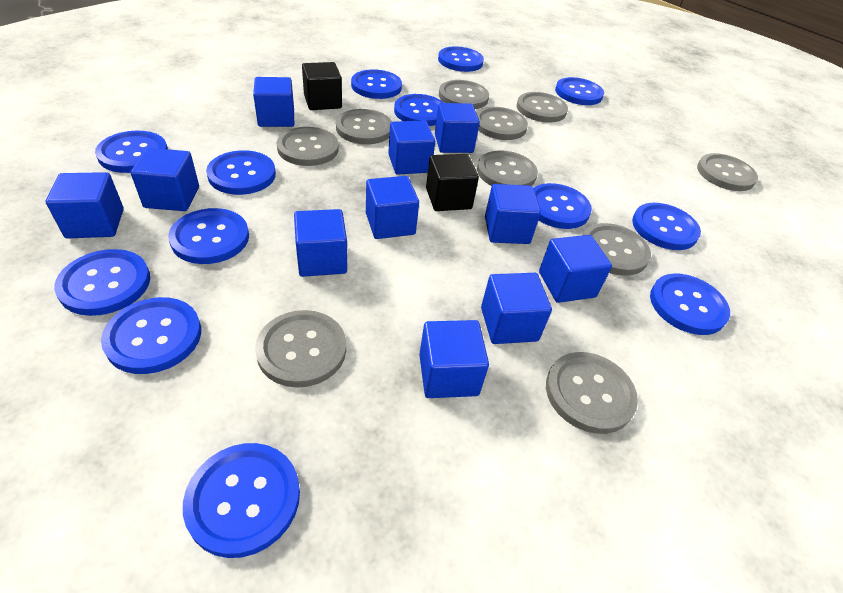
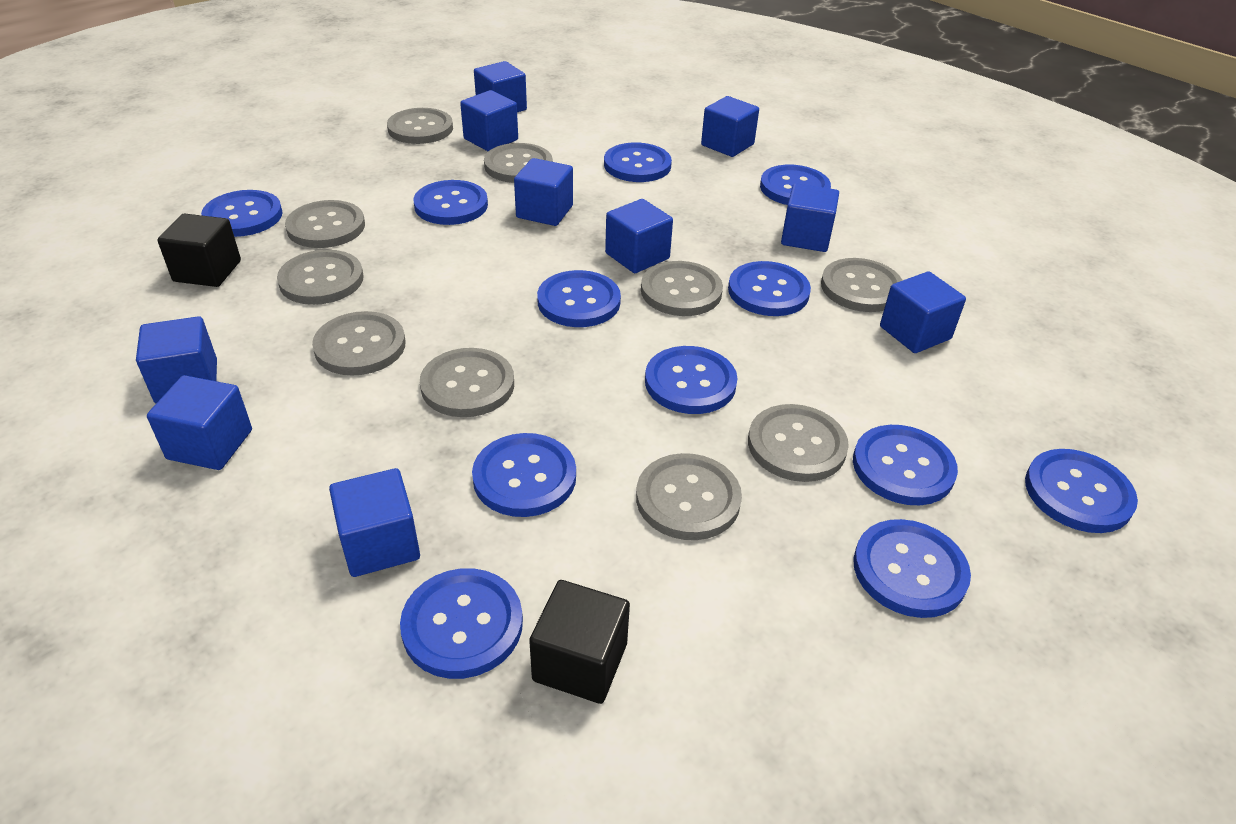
blue button: [54,249,150,316] [95,131,168,173] [101,297,201,374] [168,208,249,264] [183,443,300,558] [206,150,276,195] [351,69,402,99] [394,94,444,126] [438,46,484,72] [534,183,592,229] [555,77,604,105] [632,203,701,250] [650,273,730,335] = 13 -> [201,190,283,237] [400,568,523,679] [413,180,488,225] [472,433,576,517] [537,270,621,327] [604,142,672,182] [645,346,737,414] [728,261,811,316] [760,165,831,205] [853,425,958,505] [853,519,971,618] [1025,449,1138,533] = 12
blue cube: [46,172,124,239] [131,148,199,211] [253,77,294,127] [294,209,347,277] [366,176,419,239] [388,120,435,175] [419,320,489,398] [435,103,480,153] [481,273,552,344] [485,184,541,244] [539,235,612,303] = 11 -> [136,316,217,403] [147,375,252,470] [329,468,420,577] [460,90,518,151] [474,61,527,112] [514,158,573,226] [605,199,673,273] [701,96,759,157] [781,183,839,252] [880,271,966,353] = 10

